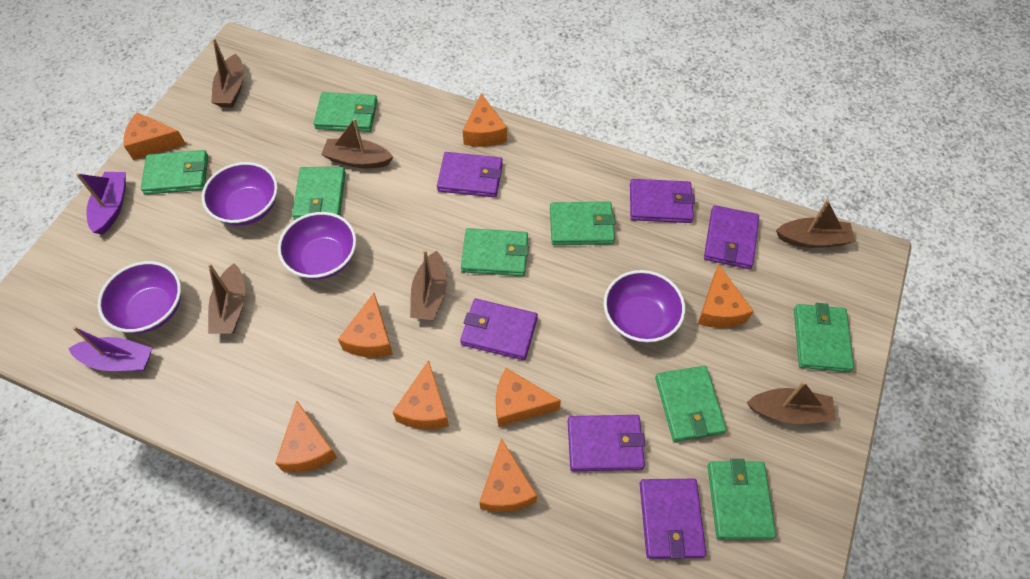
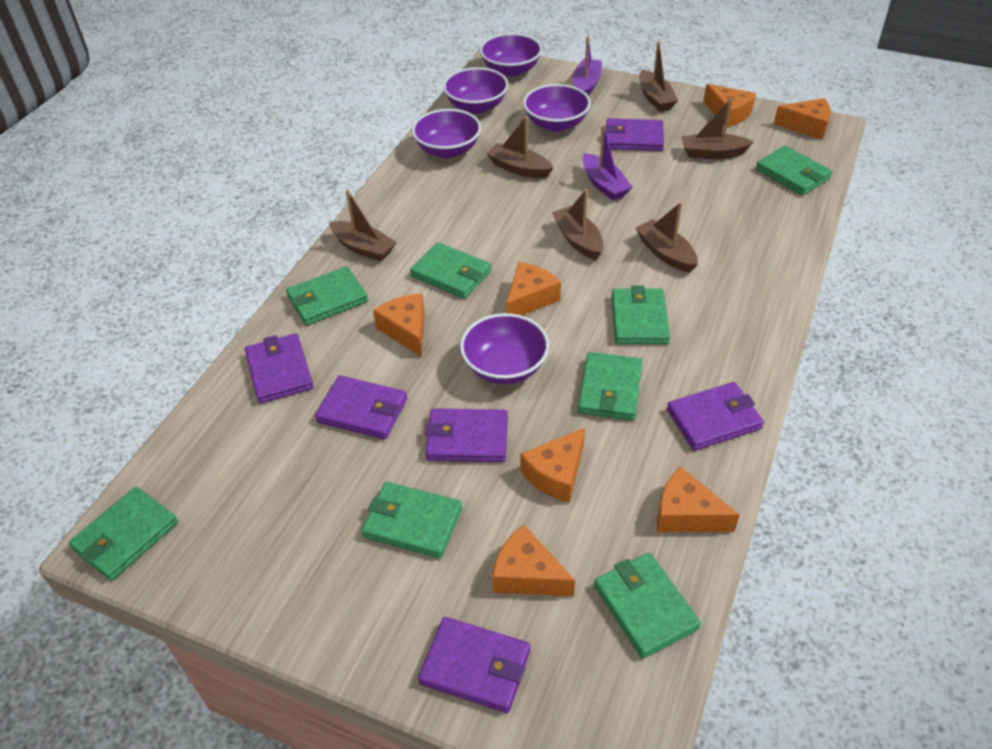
orange cheese: [123,113,186,160] [275,401,338,472] [338,293,393,358] [393,360,449,430] [463,93,507,147] [479,438,537,512] [496,368,561,427] [698,265,753,328] = 8 -> [373,294,425,357] [492,525,575,596] [506,262,561,316] [521,428,585,503] [657,467,740,532] [703,84,756,127] [774,98,831,140] = 7
purple bowl: [98,261,181,333] [202,162,278,226] [278,212,356,280] [604,270,685,343] = 4 -> [412,109,481,158] [443,67,508,114] [460,313,549,384] [480,33,542,77] [523,84,591,132] = 5

